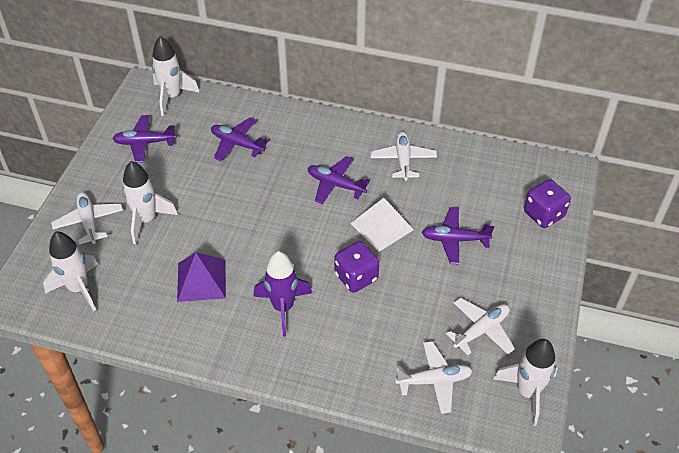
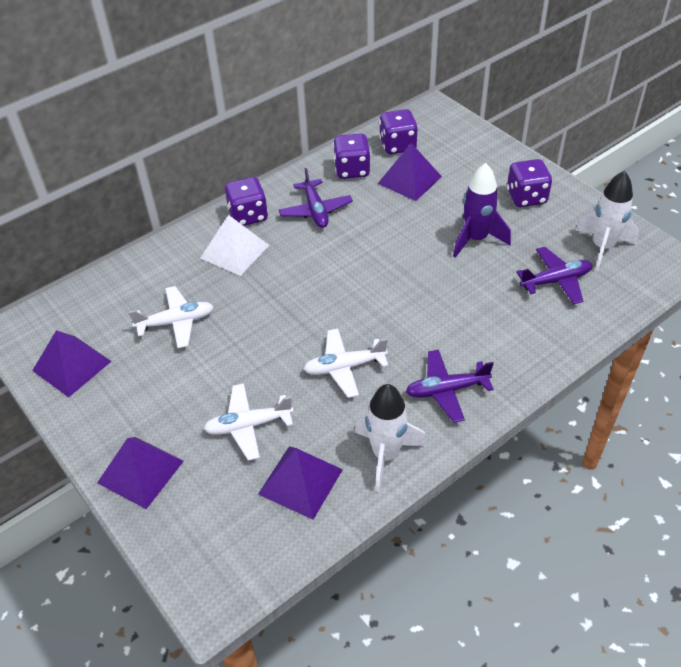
purple dice: [335,241,379,293] [524,179,571,228] = 2 -> [225,177,268,226] [333,134,371,179] [379,109,418,154] [507,159,552,207] = 4
purple plane: [112,115,177,163] [211,117,269,161] [308,156,370,204] [422,207,494,265] = 4 -> [279,168,353,228] [406,350,494,423] [516,247,592,304] = 3
purple pyramid: [177,252,226,302] = 1 -> [32,330,112,397] [97,437,184,509] [258,446,343,520] [378,143,442,201] = 4
white plane: [51,192,123,244] [370,132,437,181] [395,341,473,414] [446,298,515,355] = 4 -> [129,286,214,348] [204,383,293,461] [304,329,388,398] = 3
white rocket: [43,232,98,311] [122,161,178,244] [152,36,200,116] [493,339,557,426] = 4 -> [355,384,427,492] [575,171,639,272] = 2

